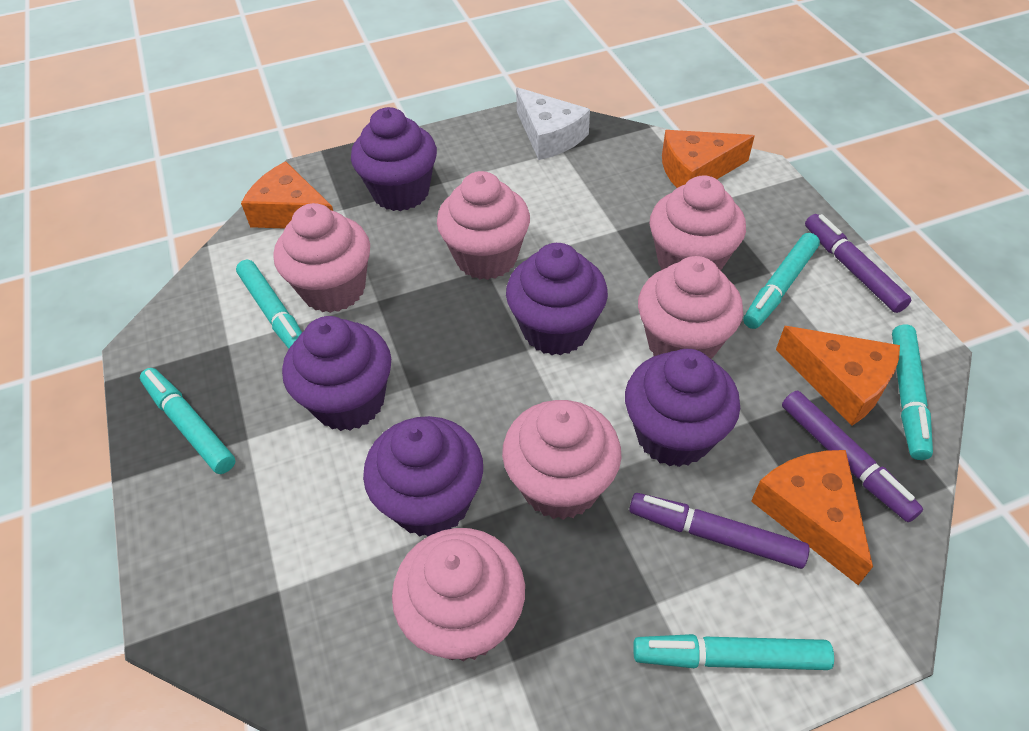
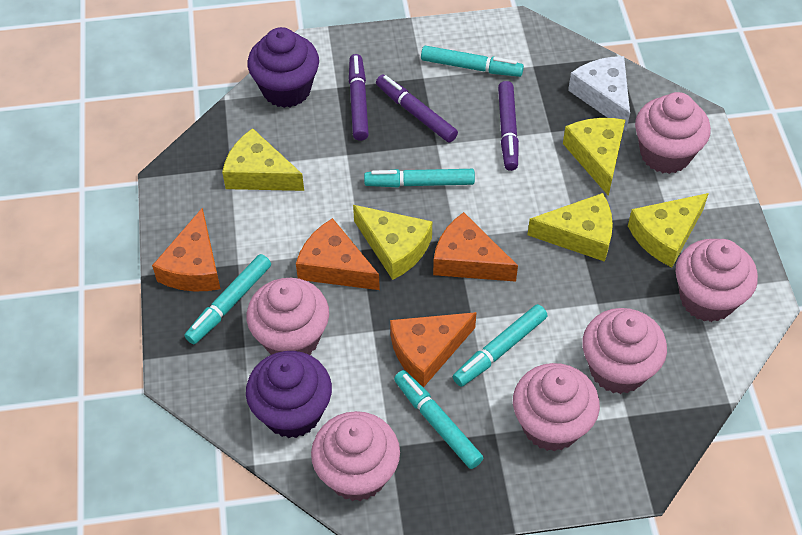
purple cupcake: [282,316,391,431] [351,107,437,211] [363,416,483,537] [506,243,608,355] [625,349,740,467] = 5 -> [246,351,332,438] [248,27,319,108] = 2
yellow cheese: none = 0 -> [222,128,304,191] [353,205,432,280] [528,193,613,262] [563,118,625,196] [628,193,709,267] = 5

